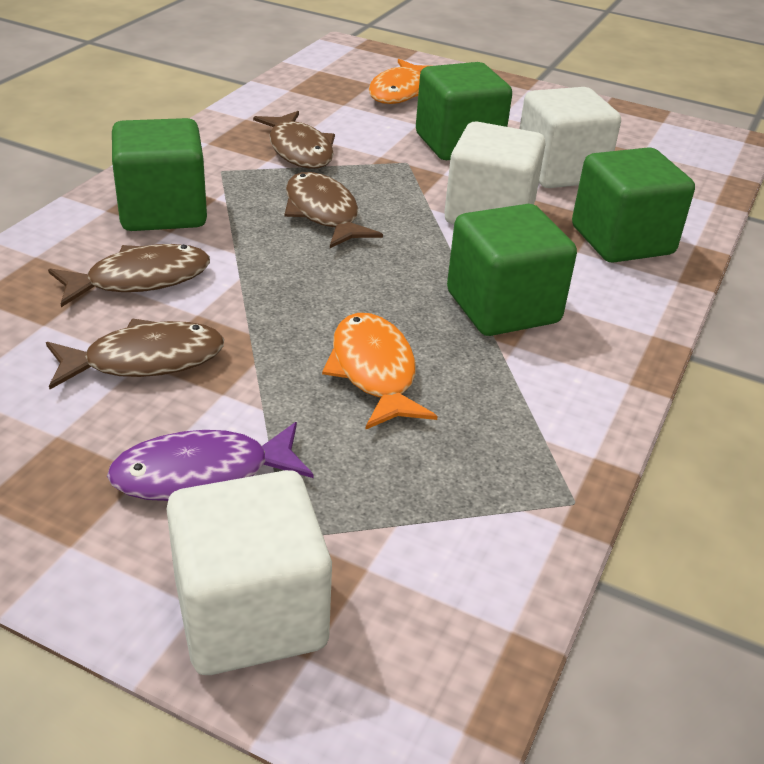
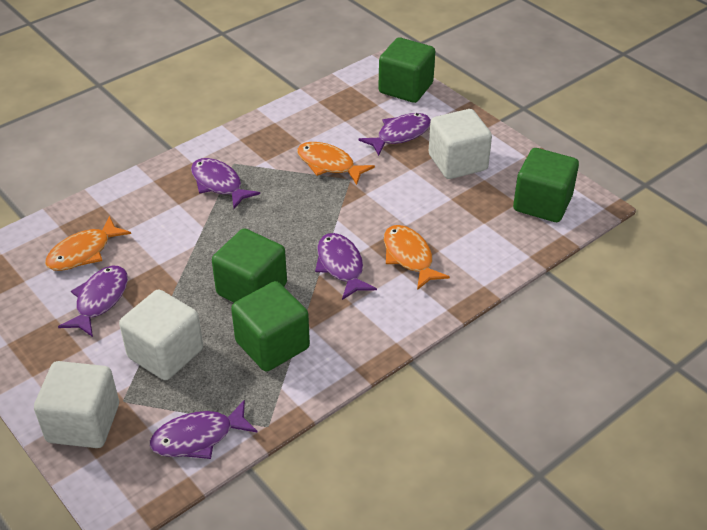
brown fish: [46,319,224,389] [48,244,210,307] [253,111,335,169] [285,172,383,248] = 4 -> none = 0
orange fish: [322,313,438,430] [369,59,427,104] = 2 -> [45,216,131,271] [297,142,375,185] [384,225,450,290] = 3
purple fish: [107,422,314,501] = 1 -> [58,266,128,337] [150,400,258,459] [191,158,260,209] [315,233,377,300] [359,113,431,156] = 5

